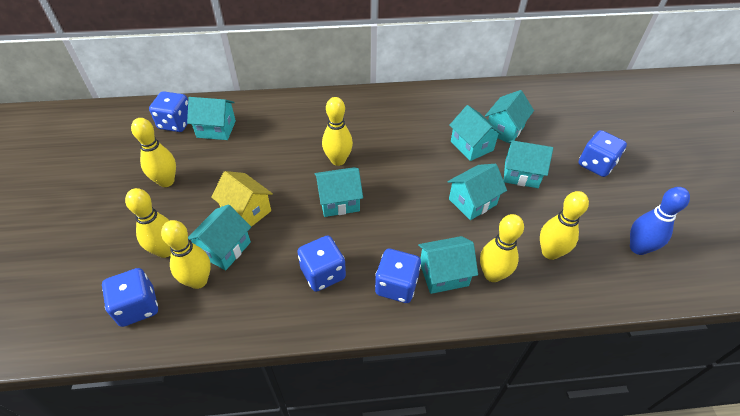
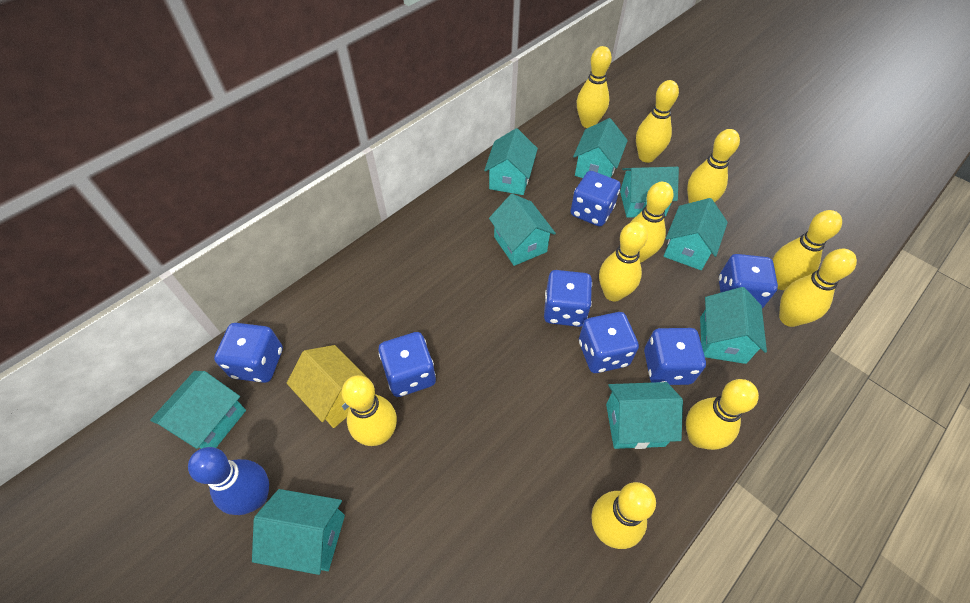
blue dice: [102,268,158,327] [149,91,188,132] [297,236,346,292] [375,249,421,303] [578,130,627,177] = 5 -> [214,323,283,383] [379,332,436,397] [544,270,592,327] [570,171,621,226] [579,312,639,373] [644,328,706,385] [719,254,778,308] = 7
turquoise house: [187,97,236,140] [188,204,251,270] [315,167,363,217] [418,236,478,294] [448,164,507,220] [449,105,503,161] [485,90,534,144] [504,140,553,188] = 8 -> [150,371,246,449] [252,489,345,575] [484,128,538,195] [489,194,556,266] [573,118,628,178] [606,382,683,449] [620,167,679,218] [664,198,728,270] [700,287,767,364] = 9
yellow bowling pin: [125,188,171,258] [131,118,176,187] [161,220,211,289] [322,97,353,166] [480,214,524,282] [540,191,589,260] = 6 -> [342,375,397,446] [577,46,612,128] [591,482,656,549] [599,222,648,301] [630,182,674,263] [636,80,679,163] [686,379,759,450] [687,129,740,203] [772,210,842,290] [779,249,857,327] = 10

